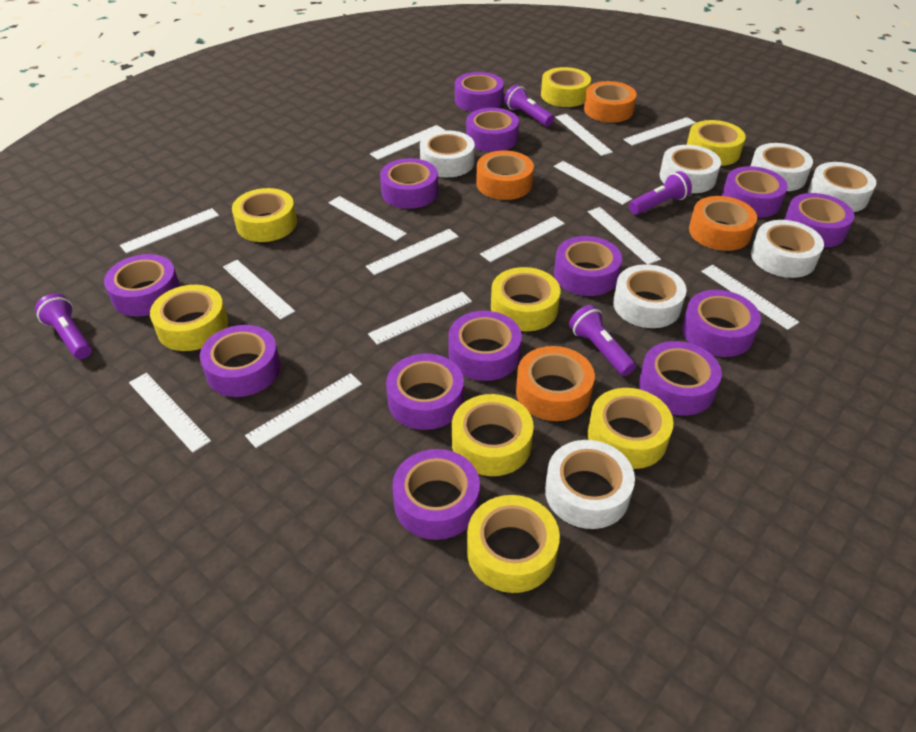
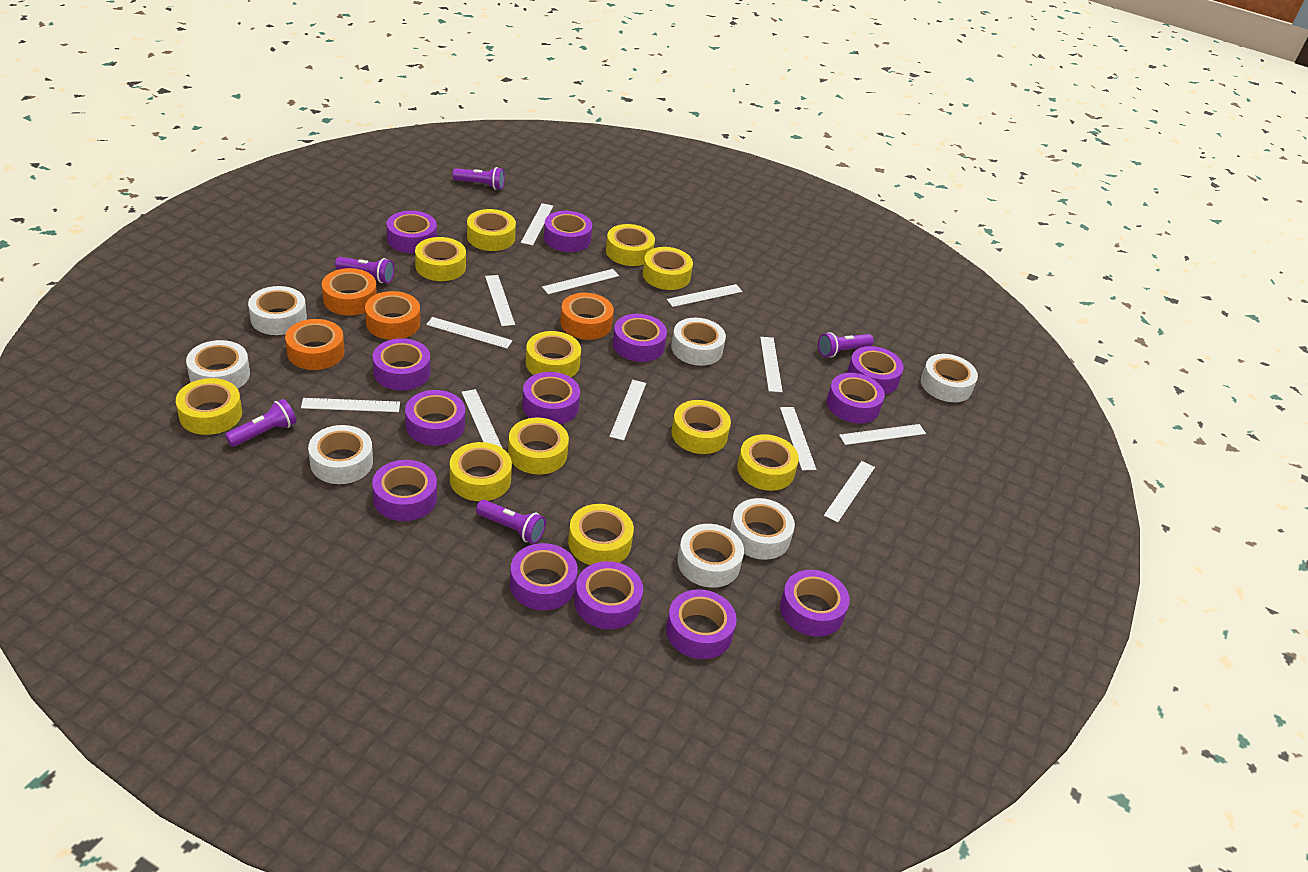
purple flashlight: [35,293,92,359] [504,85,554,126] [569,305,636,376] [629,171,692,215] = 4 -> [225,399,296,447] [335,257,394,283] [452,167,505,190] [476,500,546,544] [818,332,874,358] = 5
white ruler: [120,208,219,253] [129,373,211,453] [223,260,295,320] [245,373,362,448] [328,196,407,241] [366,229,459,275] [368,292,472,345] [370,125,445,160] [480,216,565,262] [554,161,633,205] [556,114,613,156] [588,207,661,265] [623,117,696,146] [701,265,799,330] = 14 -> [301,398,400,412] [426,317,513,349] [462,389,502,448] [485,275,515,326] [521,203,553,246] [542,269,619,294] [609,380,646,440] [667,284,743,307] [760,337,783,392] [780,407,816,470] [824,461,875,523] [839,424,926,445] = 12
yellow tape: [150,285,228,351] [232,188,297,242] [452,394,534,476] [467,495,560,593] [491,267,560,331] [541,67,591,107] [588,388,674,469] [687,120,746,166] = 8 -> [176,378,242,435] [415,237,466,281] [450,442,512,501] [467,209,516,251] [508,418,569,474] [526,331,581,377] [568,504,634,565] [606,224,655,266] [643,247,693,290] [671,400,731,454] [737,434,799,491] = 11

